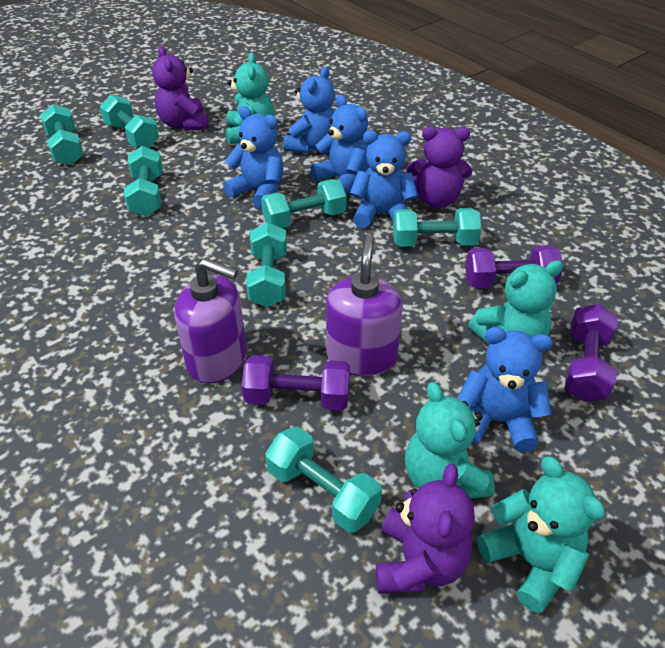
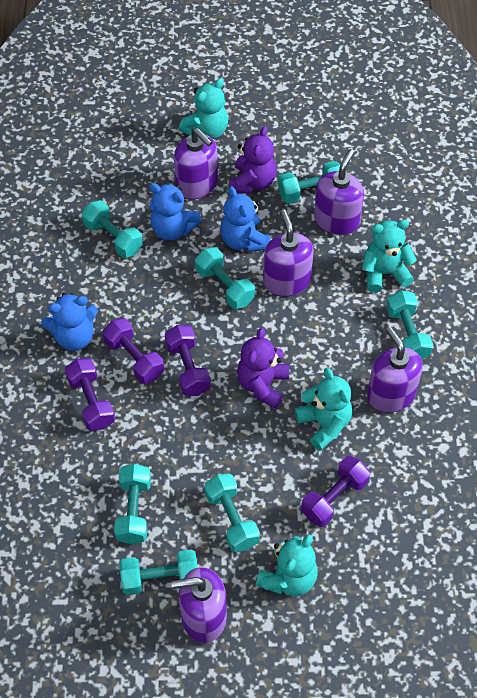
blue teddy bear: [223,106,284,209] [283,67,335,153] [310,94,369,194] [350,130,418,228] [457,327,553,452] = 5 -> [41,293,98,351] [149,183,202,241] [220,186,271,252] = 3
purple dumbbell: [242,355,350,411] [465,245,563,289] [565,304,617,402] = 3 -> [65,358,115,431] [103,318,164,384] [165,325,211,396] [301,456,370,527] = 4
purple soap dispenser: [174,258,247,384] [326,234,403,376] = 2 -> [171,567,227,643] [174,128,218,200] [263,210,314,296] [314,149,364,235] [367,326,423,413] = 5
purple teddy bear: [152,46,209,131] [376,464,475,594] [407,126,472,208] = 3 -> [230,126,277,194] [237,328,289,409] = 2

